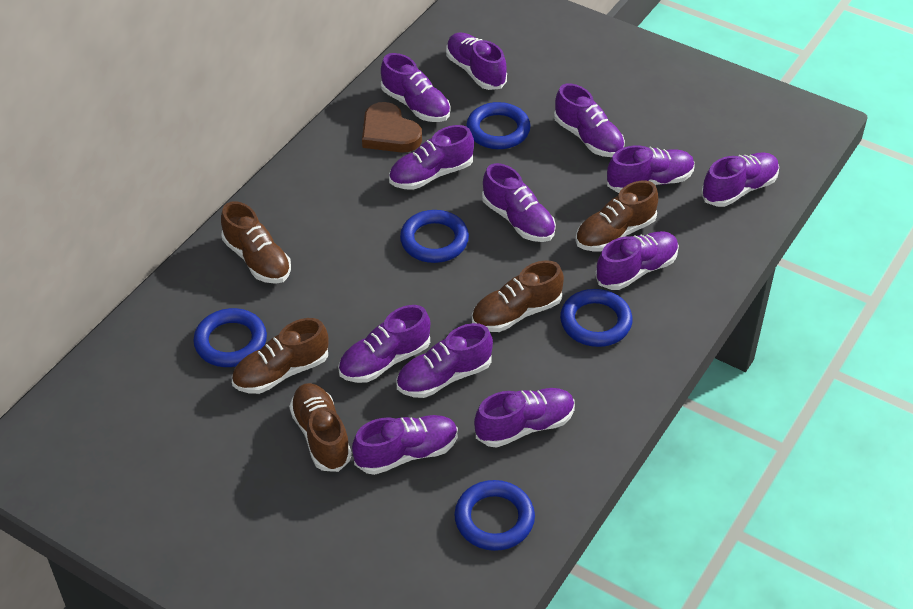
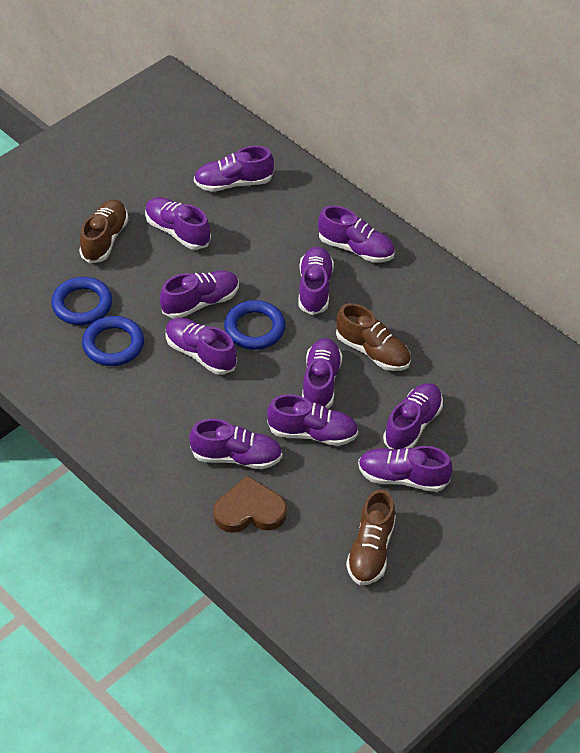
blue ring: [193,308,267,367] [400,210,469,263] [454,480,535,551] [466,102,531,149] [560,289,633,347] = 5 -> [51,277,112,325] [82,316,144,366] [224,300,285,350] = 3
brown shoe: [221,201,291,284] [232,318,328,394] [289,383,352,472] [472,261,564,332] [575,180,658,252] = 5 -> [79,200,128,263] [336,303,411,371] [346,490,396,585] = 3
purple shoe: [338,305,430,383] [352,415,458,475] [381,53,450,122] [389,125,474,190] [396,323,493,398] [446,32,507,90] [474,388,575,448] [482,163,556,242] [554,83,625,157] [595,231,679,290] [607,145,695,193] [701,152,779,207] = 12 -> [145,197,211,250] [160,271,239,319] [166,318,237,375] [189,419,282,469] [194,146,274,192] [267,394,358,446] [299,247,334,315] [302,338,342,409] [318,206,395,263] [358,446,453,492] [383,383,443,450] = 11

